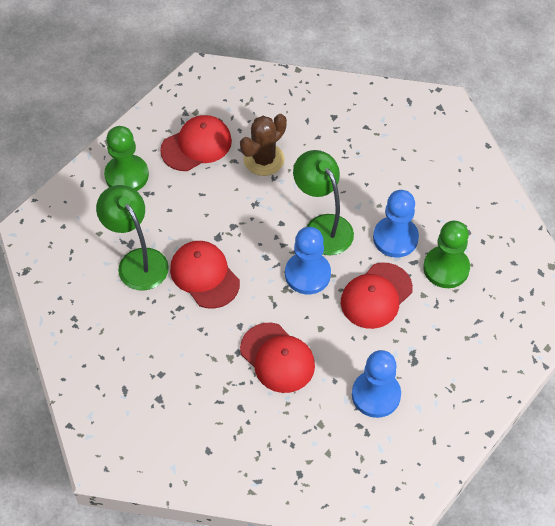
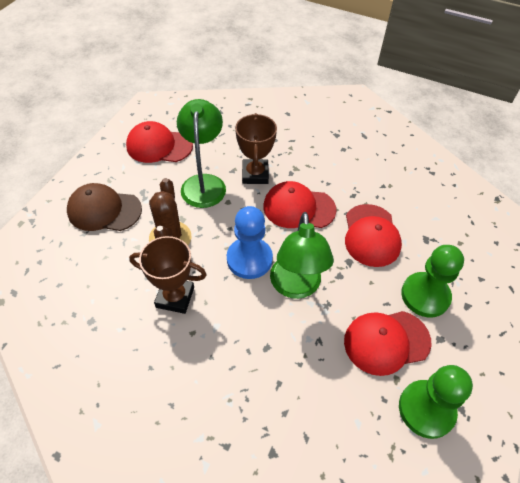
blue pawn: [285,227,331,294] [352,350,401,418] [373,190,419,258] = 3 -> [227,206,273,279] = 1
brown cap: none = 0 -> [67,183,142,231] = 1
brown trophy: none = 0 -> [129,236,207,314] [235,113,277,184] = 2

